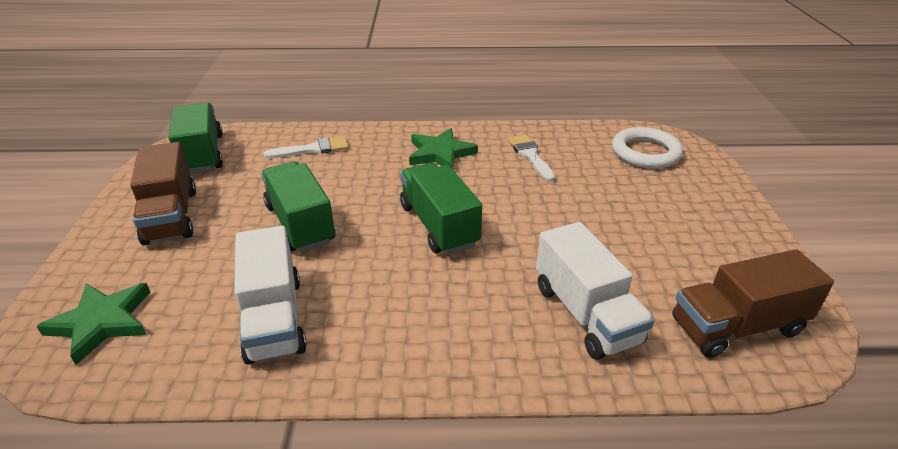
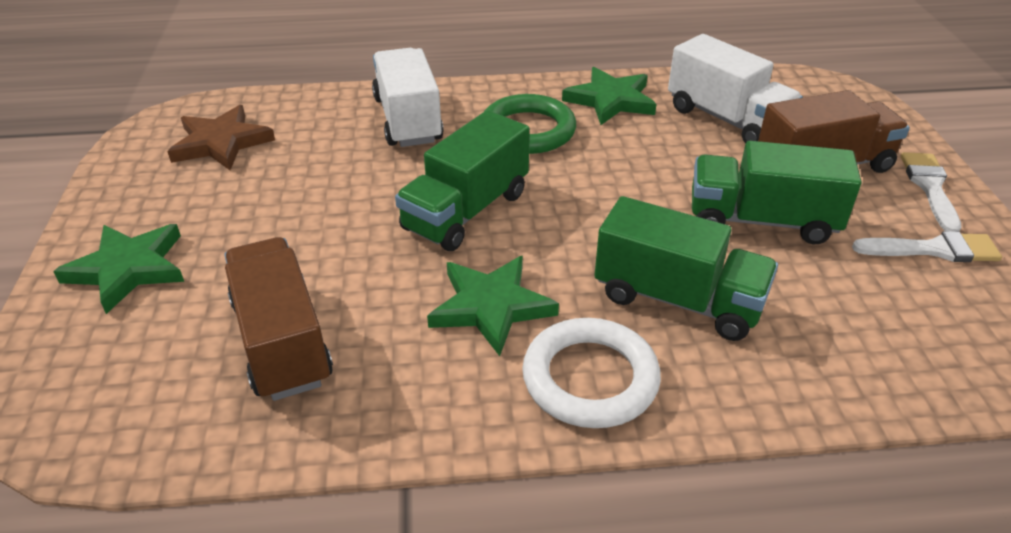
brown star: none = 0 -> [167,105,275,170] = 1
green ring: none = 0 -> [484,94,576,154] = 1
green star: [36,283,150,365] [409,128,478,169] = 2 -> [53,224,184,314] [427,256,559,356] [562,67,657,125] = 3

